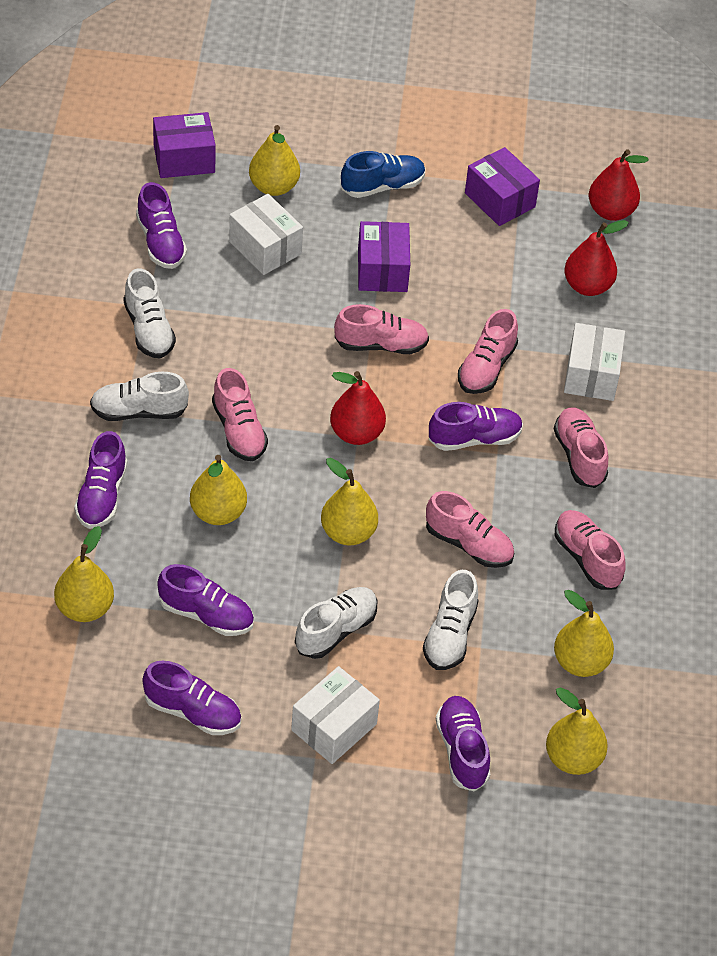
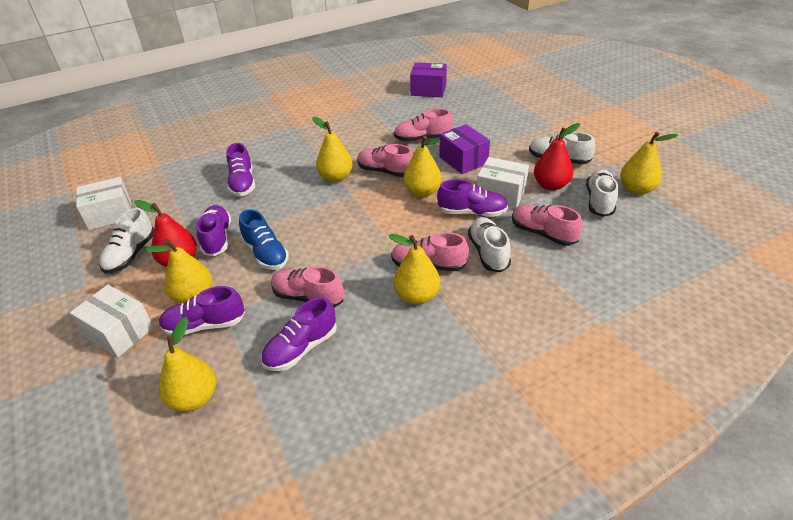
pink shoe: [212,368,268,461] [334,304,429,354] [426,491,514,568] [458,309,518,394] [554,407,608,488] [555,510,625,590] = 6 -> [271,266,344,308] [357,144,414,177] [391,232,469,271] [394,109,453,142] [512,205,583,246] = 5
purple box: [153,112,216,178] [358,221,410,292] [465,147,540,226] = 3 -> [410,62,447,97] [439,124,490,174] = 2
purple shoe: [74,431,127,529] [136,182,187,269] [143,661,241,735] [157,564,254,636] [429,402,523,451] [436,696,490,792] = 6 -> [159,286,245,335] [196,205,231,256] [226,143,255,196] [261,297,337,371] [437,179,508,217] = 5
red pear: [330,371,386,445] [564,220,629,296] [589,149,649,221] = 3 -> [134,200,197,267] [534,123,580,191] = 2

